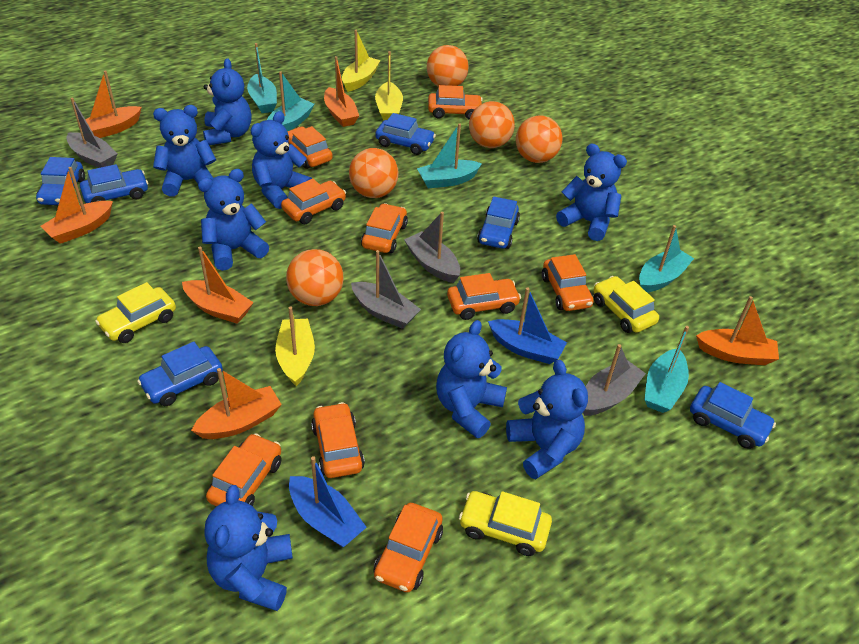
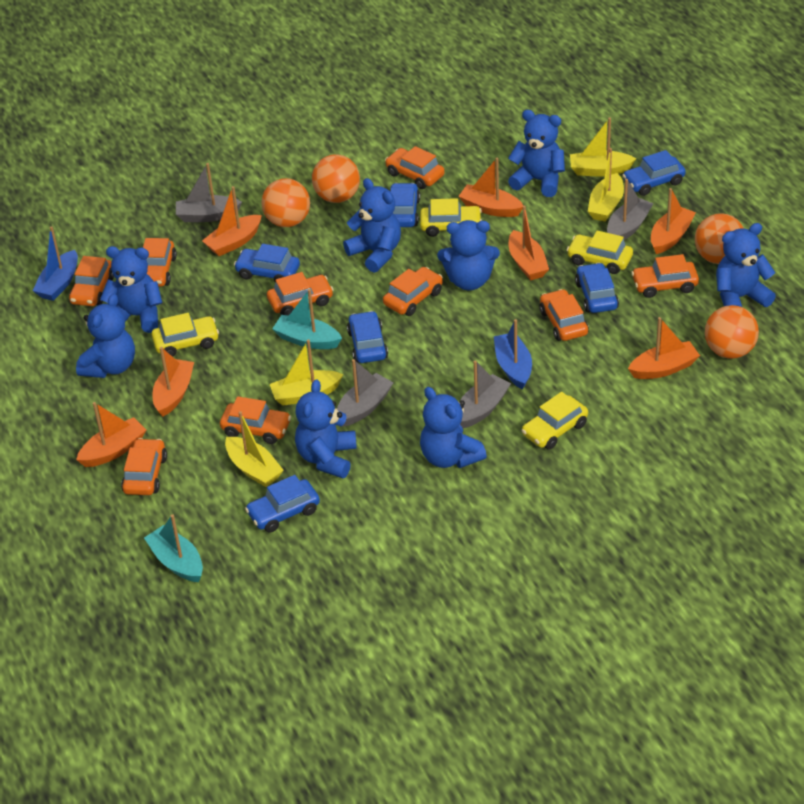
orange ball: [286,249,343,306] [349,148,399,198] [427,45,469,87] [469,101,515,148] [516,115,562,163] = 5 -> [262,178,310,227] [312,154,360,203] [695,213,743,264] [705,305,759,359] = 4
orange boat: [40,167,113,244] [85,70,142,138] [182,246,254,323] [191,368,282,439] [324,56,359,127] [696,296,779,365] = 6 -> [76,402,146,467] [152,347,194,417] [202,186,262,256] [458,158,523,217] [509,205,549,280] [628,317,700,379] [651,188,696,254] = 7
turquoise boat: [247,43,277,113] [267,71,314,131] [417,123,482,188] [639,225,694,293] [644,326,689,413] = 5 -> [144,514,203,582] [272,289,342,349] = 2
yellow boat: [275,307,315,386] [342,30,381,92] [375,51,403,121] = 3 -> [225,411,284,487] [270,339,343,406] [570,118,636,176] [588,148,624,222] = 4
yellow car: [95,282,176,343] [459,491,552,556] [594,276,659,333] = 3 -> [151,313,219,357] [420,198,482,237] [522,392,588,450] [567,231,633,274] = 4

